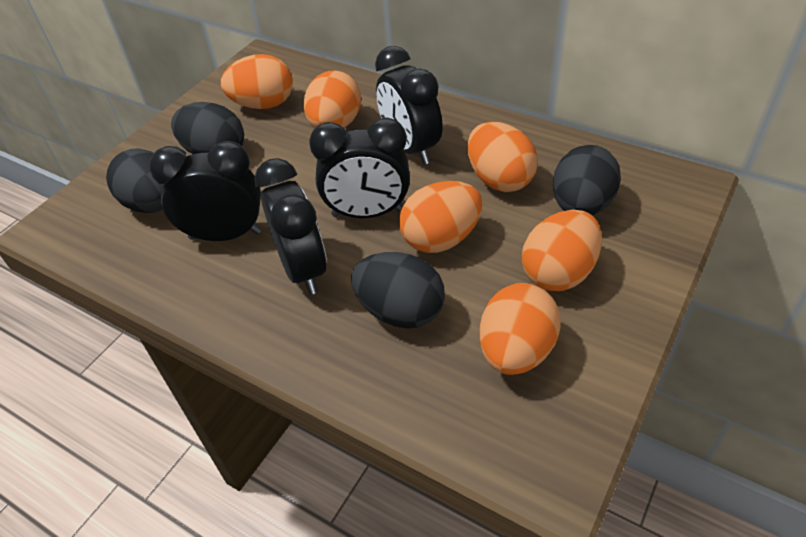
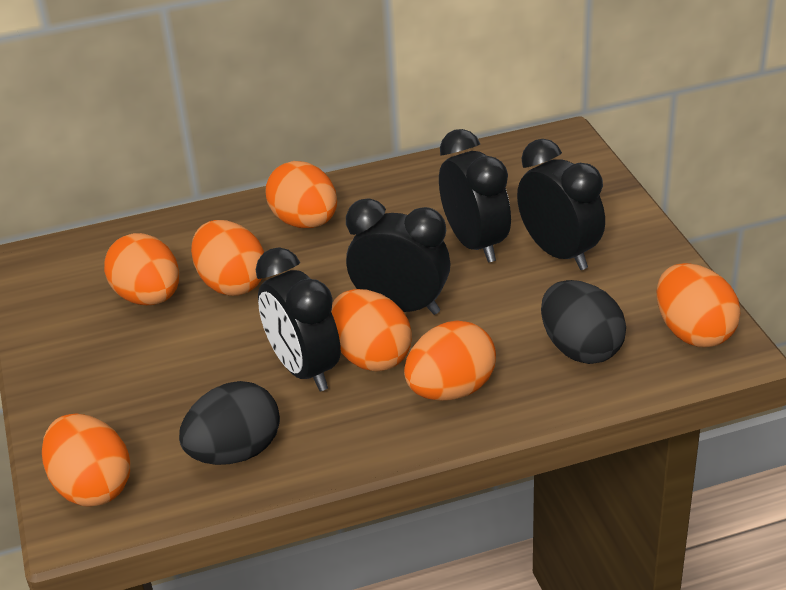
black egg: [106,148,164,213] [171,102,244,154] [351,252,445,329] [553,145,621,215] = 4 -> [179,381,280,465] [541,280,626,364] = 2
orange egg: [221,54,293,109] [304,71,361,128] [399,181,482,253] [467,122,538,192] [479,283,561,375] [522,210,602,291] = 6 -> [42,413,130,507] [104,233,179,305] [191,220,264,296] [265,161,337,228] [331,289,412,372] [404,320,496,401] [657,263,741,347] = 7

